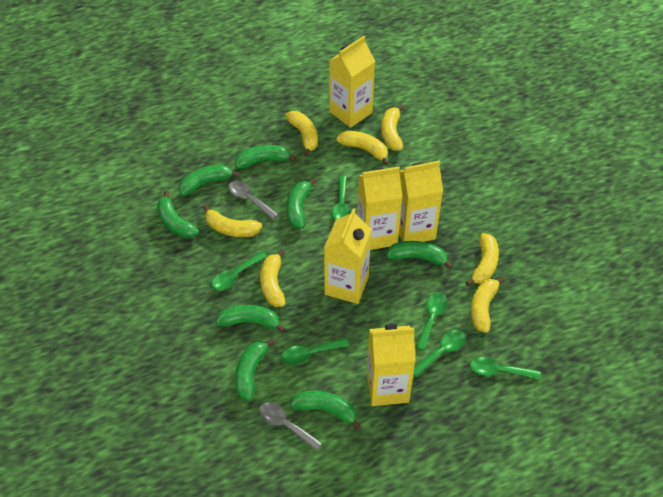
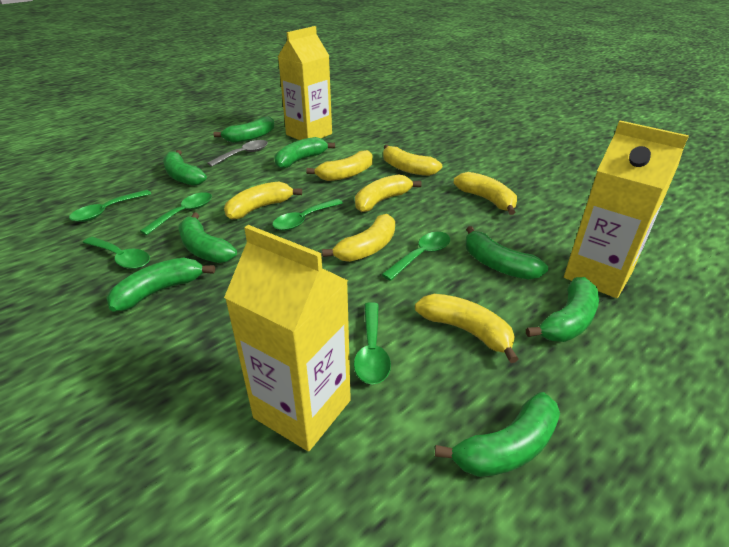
grey spoon: [228,181,278,219] [259,402,322,450] = 2 -> [207,140,268,167] = 1
yellow carton: [324,208,372,304] [329,36,375,128] [357,167,402,250] [367,324,416,406] [399,160,443,242] = 5 -> [224,225,351,451] [278,26,332,140] [564,120,689,298] = 3

